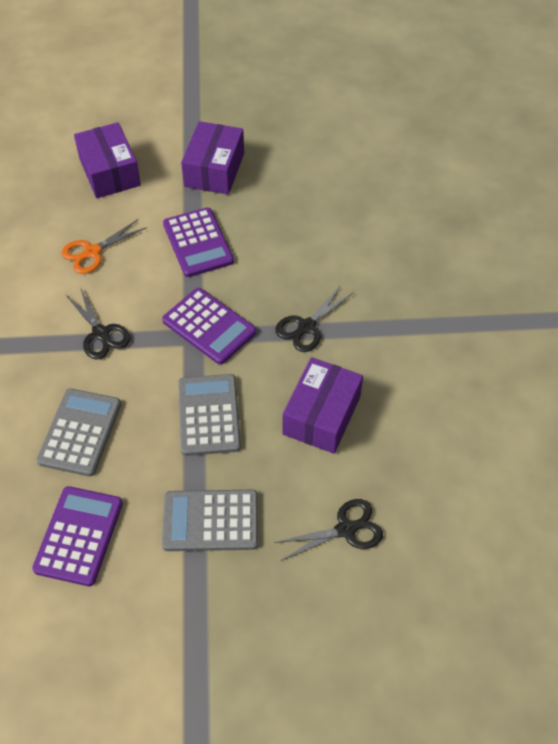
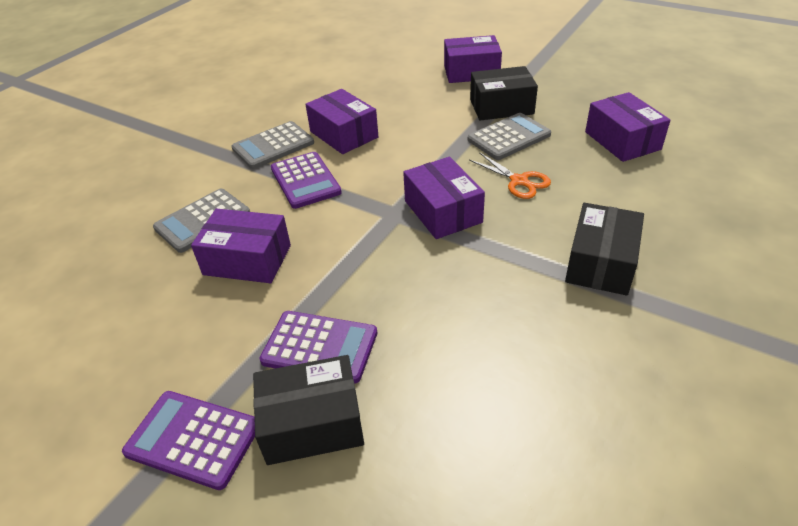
black box: none = 0 -> [253,355,364,465] [470,66,538,120] [565,203,644,296] = 3
black scissors: [65,287,131,359] [274,499,383,561] [275,285,354,352] = 3 -> none = 0
purple box: [74,122,141,198] [181,121,244,195] [283,357,363,454] = 3 -> [191,209,291,283] [305,89,378,154] [403,157,485,239] [444,35,502,83] [585,92,670,162] = 5

